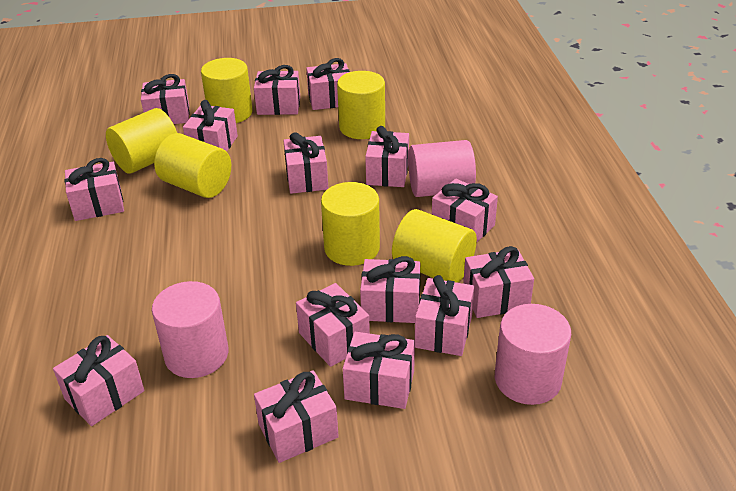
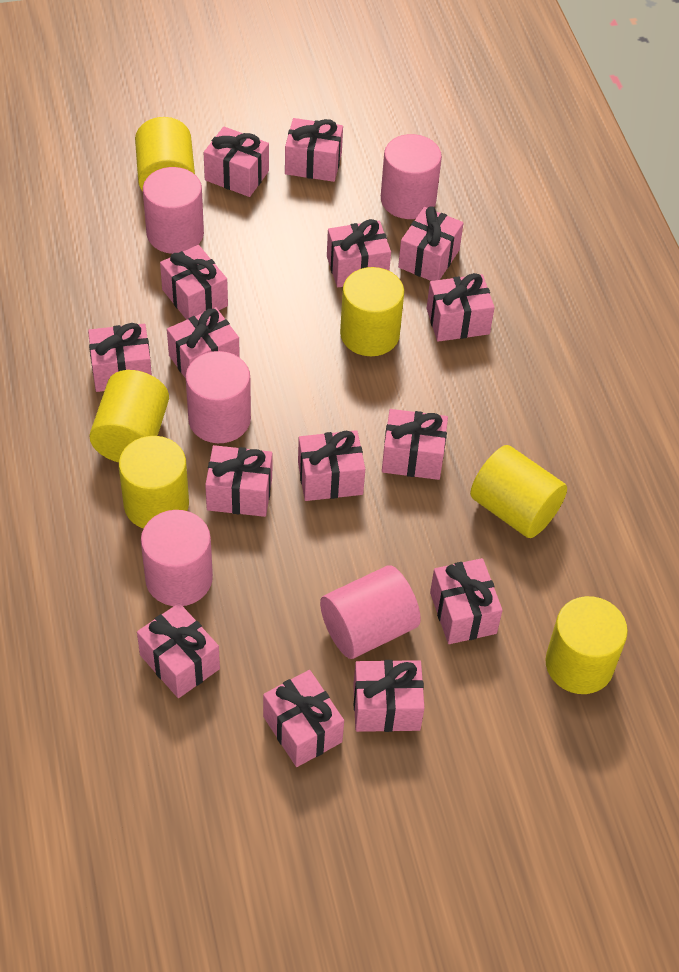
pink cylinder: [152,281,228,378] [408,140,476,197] [495,304,571,405] = 3 -> [141,510,213,606] [143,167,204,254] [186,351,251,443] [320,565,421,659] [381,134,442,219] = 5

